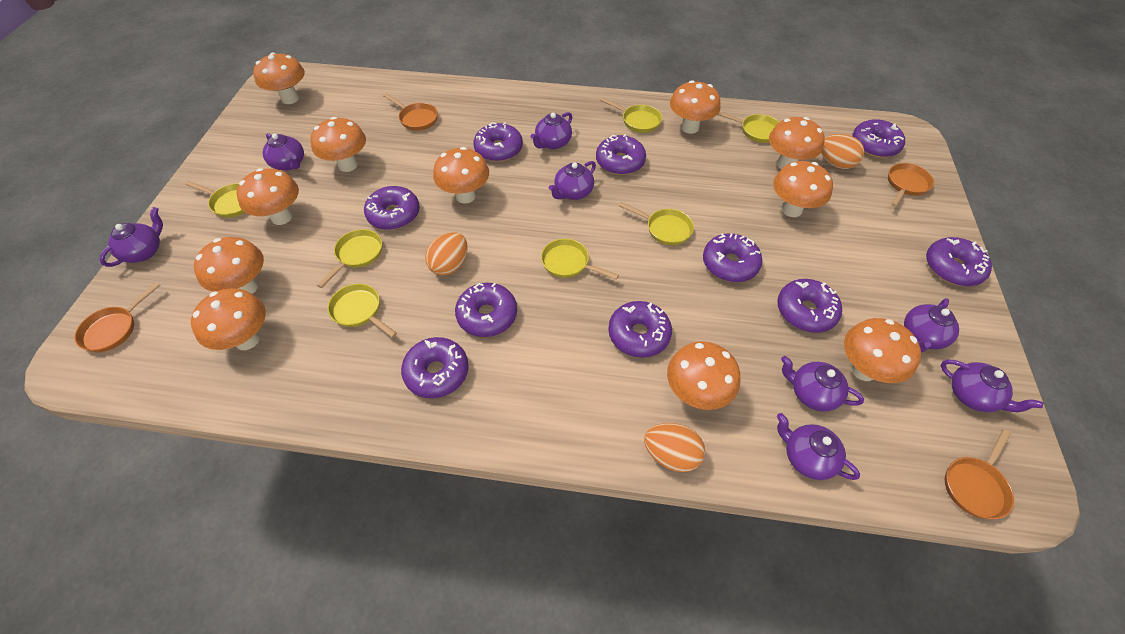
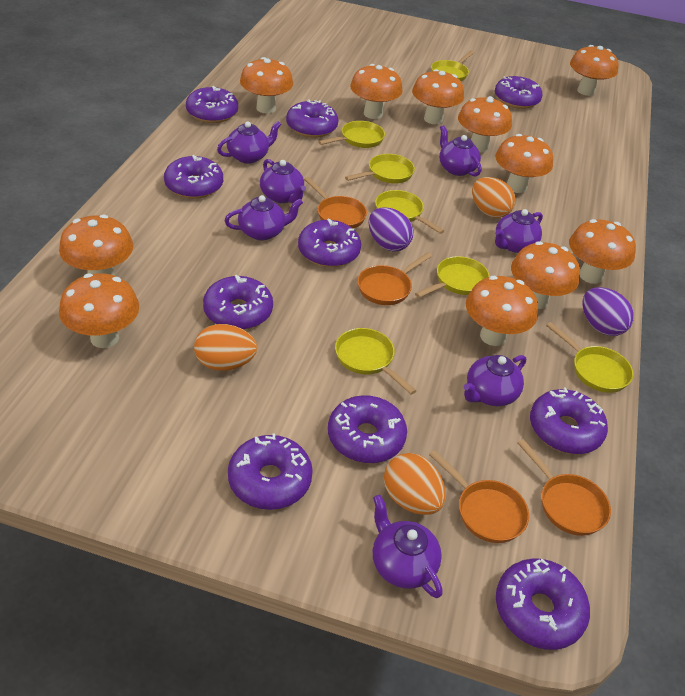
purple egg: none = 0 -> [369,207,413,252] [583,287,634,336] = 2
purple teapot: [99,207,163,267] [262,133,304,171] [530,112,572,149] [549,161,596,200] [777,413,860,480] [781,356,864,412] [904,298,959,352] [941,360,1043,412] = 8 -> [217,121,282,164] [224,195,303,241] [260,159,306,203] [373,495,442,598] [439,125,481,177] [463,355,526,406] [495,209,543,253] = 7

